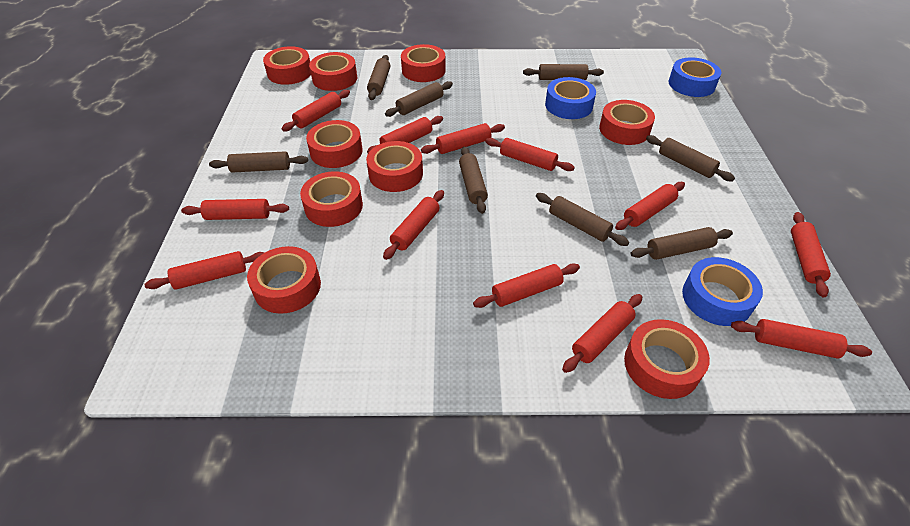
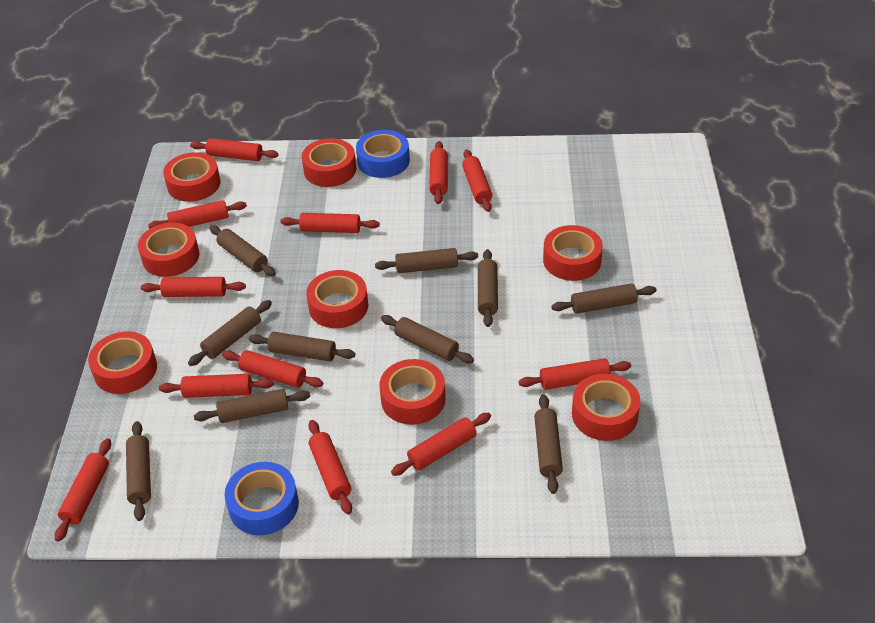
blue tape: [545,77,596,119] [669,57,721,97] [682,257,763,326] = 3 -> [225,462,299,535] [356,130,410,178] = 2
brown rolling pin: [209,151,308,173] [367,55,390,100] [385,81,453,117] [459,147,488,214] [523,64,604,80] [536,193,629,246] [631,227,733,260] [646,135,735,181] = 8 -> [126,421,151,521] [188,300,272,366] [194,389,310,423] [210,225,276,276] [249,332,355,362] [375,248,478,273] [381,315,474,363] [478,249,498,327] [534,394,563,494] [551,283,657,314] = 10
red tape: [247,246,321,314] [263,46,311,85] [300,171,363,227] [306,120,363,168] [309,52,357,91] [366,141,423,192] [401,44,446,82] [599,100,655,145] [624,319,710,399] = 9 -> [88,331,157,394] [138,222,199,277] [163,152,221,202] [302,138,356,187] [306,270,368,328] [380,359,446,425] [543,225,603,281] [572,374,641,441] = 8

